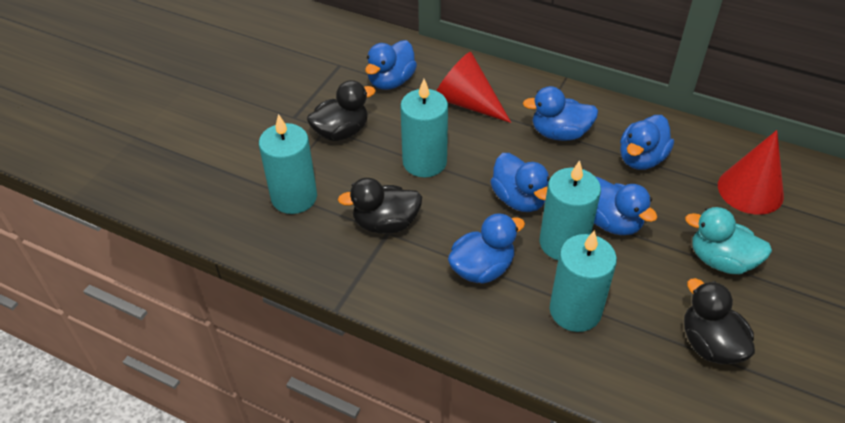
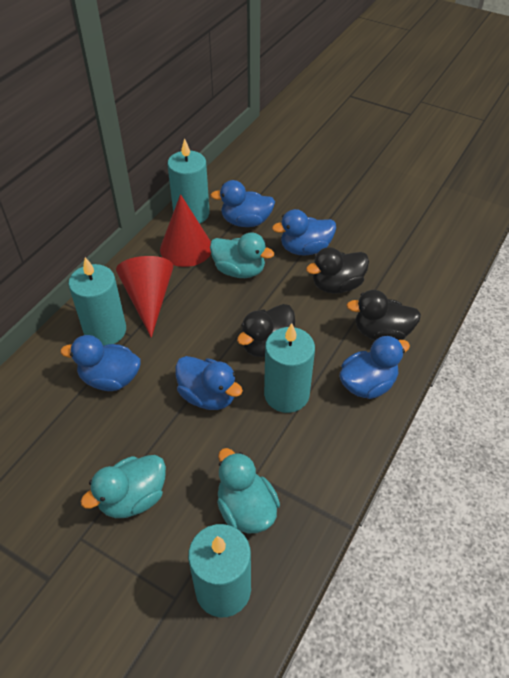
blue duck: [365,40,417,90] [448,213,525,284] [490,153,550,212] [523,86,598,141] [594,177,657,235] [620,115,674,170] = 6 -> [60,335,141,391] [175,356,243,410] [210,180,275,227] [272,209,336,256] [340,336,410,399] = 5
turquoise duck: [685,207,772,274] = 1 -> [80,455,166,518] [210,232,274,278] [217,448,280,534] = 3

